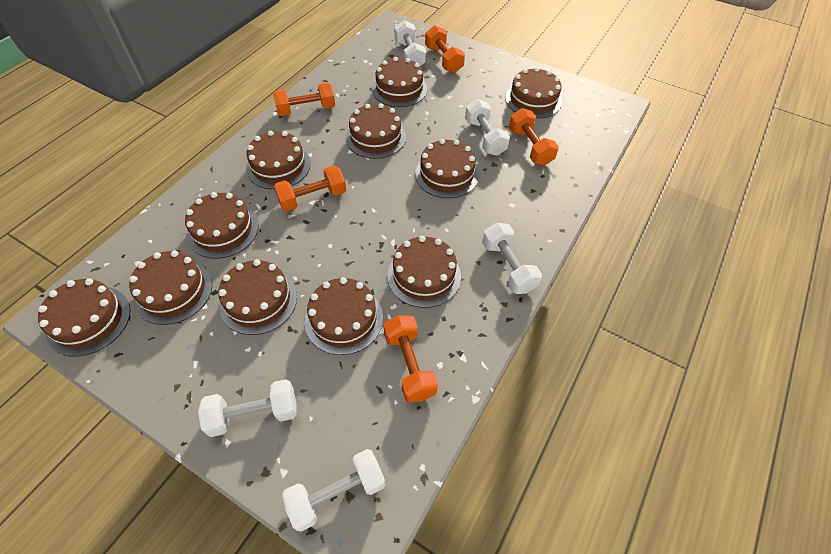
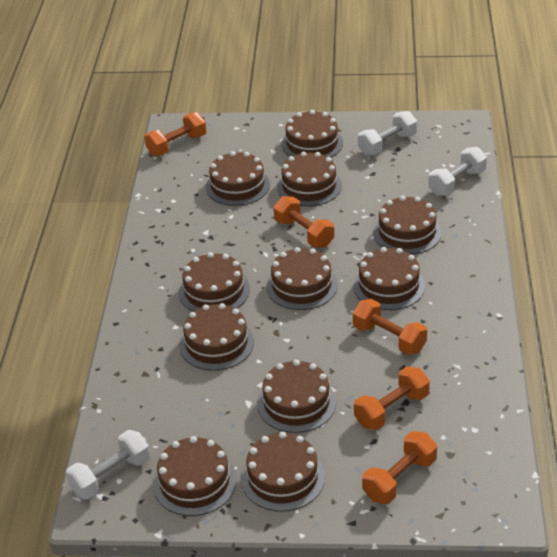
white dumbbell: [198,379,296,437] [282,449,386,532] [394,20,426,66] [465,99,510,156] [482,223,542,294] = 5 -> [66,430,150,500] [358,111,417,156] [428,147,487,196] = 3

